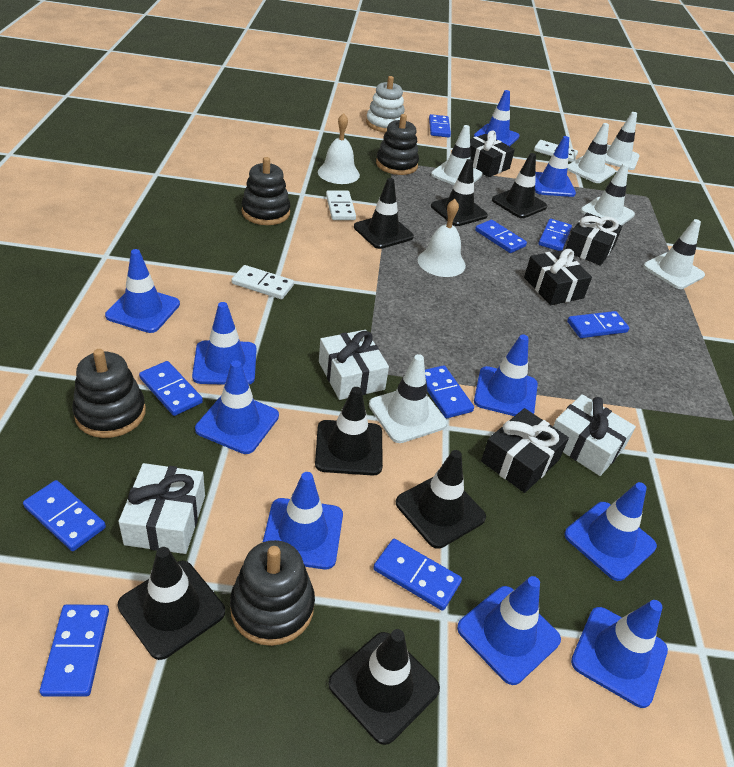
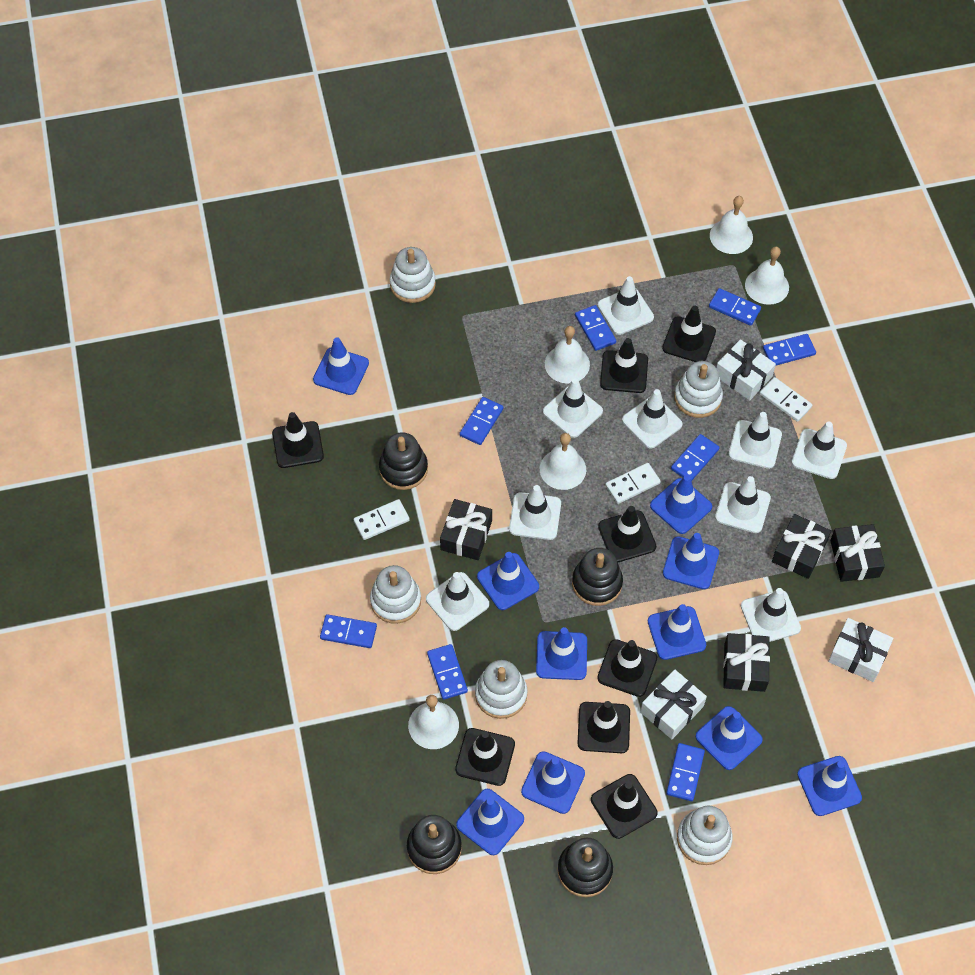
black traffic cone: [118,547,225,660] [315,387,383,476] [328,629,440,745] [354,178,414,249] [396,450,486,549] [431,159,488,226] [492,153,547,218] = 7 -> [272,412,324,468] [455,728,515,786] [577,701,630,753] [591,774,658,839] [597,639,657,697] [598,506,656,562] [600,338,648,393] [662,306,716,362] = 8
blue domino: [23,480,106,551] [40,604,109,697] [139,361,203,416] [373,539,462,611] [425,365,474,418] [429,114,451,138] [475,220,527,253] [539,219,572,251] [567,311,629,338] = 9 -> [320,614,377,648] [427,644,468,700] [460,397,504,445] [575,305,616,351] [666,743,705,801] [671,434,720,481] [709,288,761,326] [763,334,816,366] = 8
white bell: [318,113,360,184] [418,199,466,277] = 2 -> [408,695,459,749] [540,433,586,490] [545,326,590,383] [710,196,753,254] [745,247,789,305] = 5
white stacking toy: [366,76,405,132] = 1 -> [370,565,421,624] [390,247,436,303] [475,660,527,719] [674,361,723,418] [677,806,733,865] = 5
white traffic cone: [369,354,447,443] [431,125,482,185] [567,123,615,183] [581,163,635,225] [605,112,640,170] [643,219,705,289] = 6 -> [426,572,489,631] [509,485,561,540] [543,378,603,438] [598,276,654,335] [622,389,683,449] [715,476,771,533] [729,412,782,469] [741,588,801,642] [792,422,847,479] = 9

